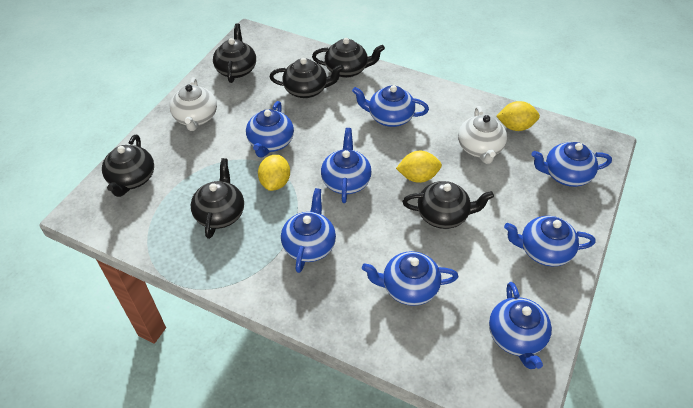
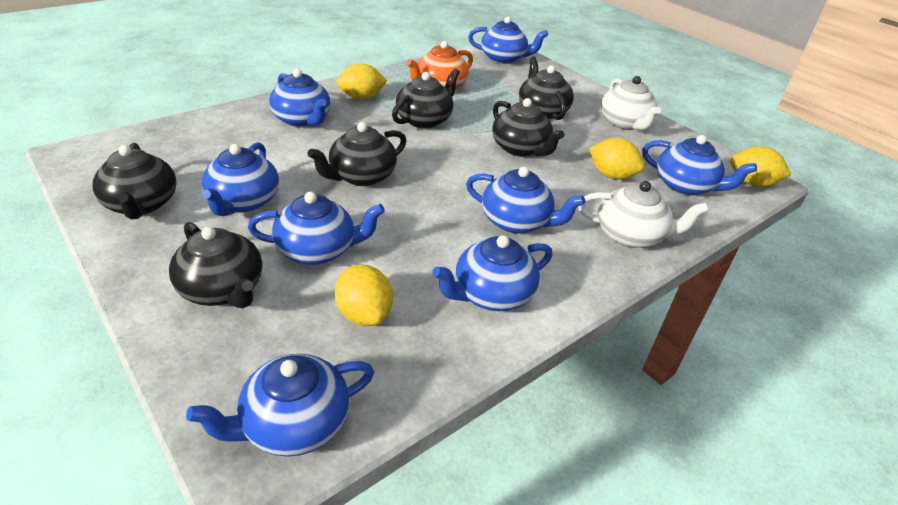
orange teapot: none = 0 -> [406,41,473,90] = 1
yellow lemon: [258,155,290,191] [396,151,442,183] [497,101,540,131] = 3 -> [335,264,393,326] [336,63,387,100] [589,138,644,179] [730,146,791,187] = 4

